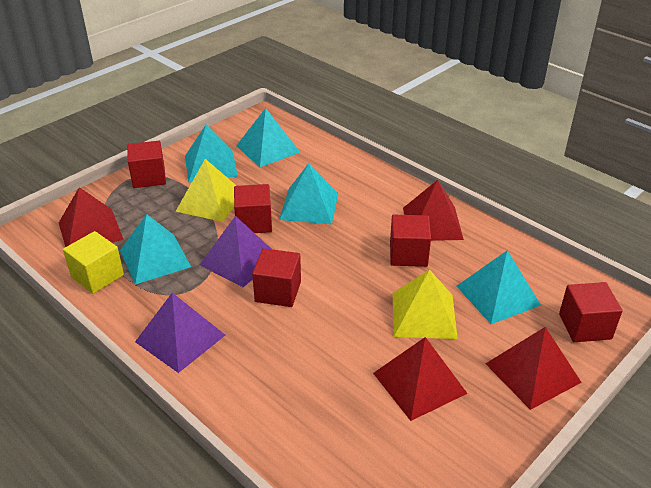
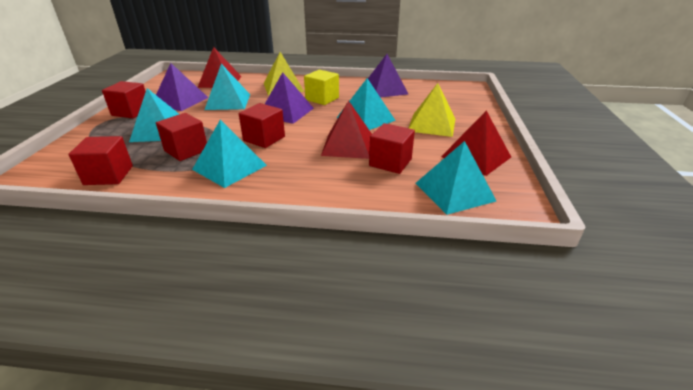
purple pyramid: [135,293,225,373] [200,216,271,287] = 2 -> [156,63,208,111] [265,72,314,124] [368,54,408,97] = 3
red pyramid: [59,187,124,247] [373,337,468,421] [403,180,464,241] [485,327,582,410] = 4 -> [198,47,242,88] [321,100,372,159] [441,110,511,176] = 3

